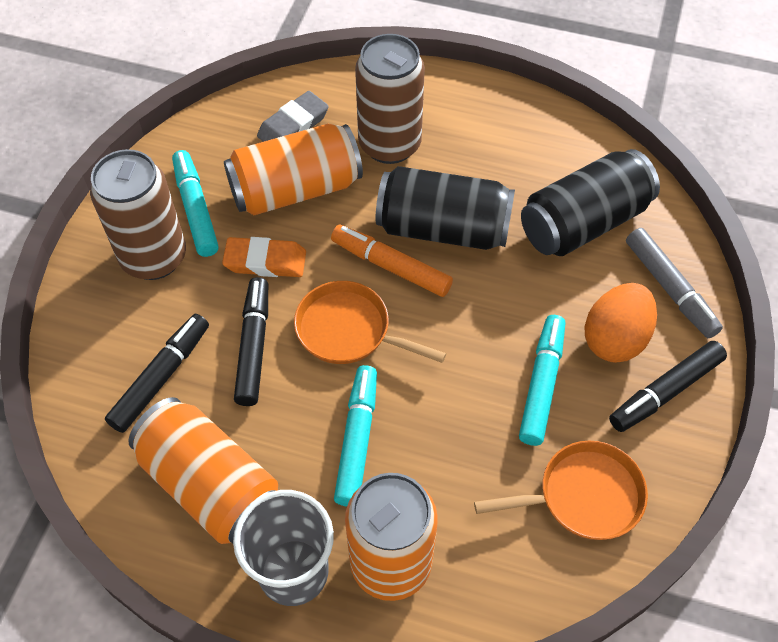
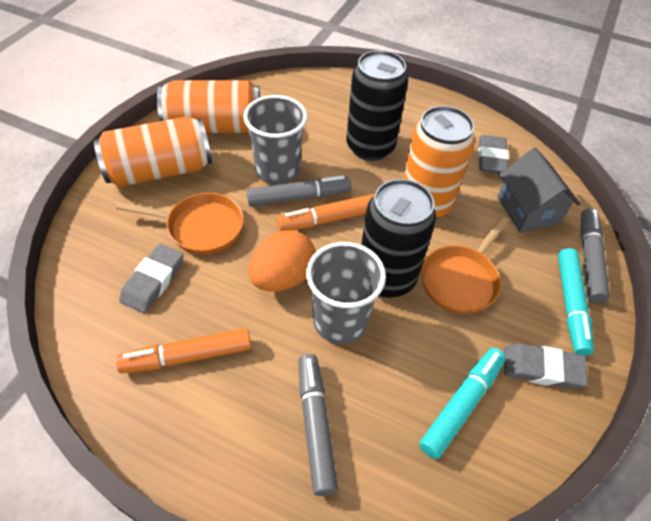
black marker: [105,314,209,433] [234,277,268,406] [609,341,727,432] = 3 -> none = 0
brown can: [90,149,186,280] [355,34,425,164] = 2 -> none = 0
grey cup: [233,490,334,606] = 1 -> [243,95,308,185] [306,242,386,344] = 2
grey eraser: [257,91,329,142] = 1 -> [119,244,183,313] [478,135,509,173] [504,343,588,389] = 3
grey house: none = 0 -> [497,148,580,233] = 1
grey marker: [626,228,723,338] = 1 -> [246,175,351,207] [298,354,338,496] [581,208,610,304] = 3
orange eraser: [222,237,306,277] = 1 -> none = 0
orange marker: [331,225,453,297] = 1 -> [116,328,251,374] [277,194,375,231] = 2
turquoise marker: [172,150,219,257] [334,365,377,507] [519,315,566,446] = 3 -> [419,348,506,459] [558,248,594,356] = 2

